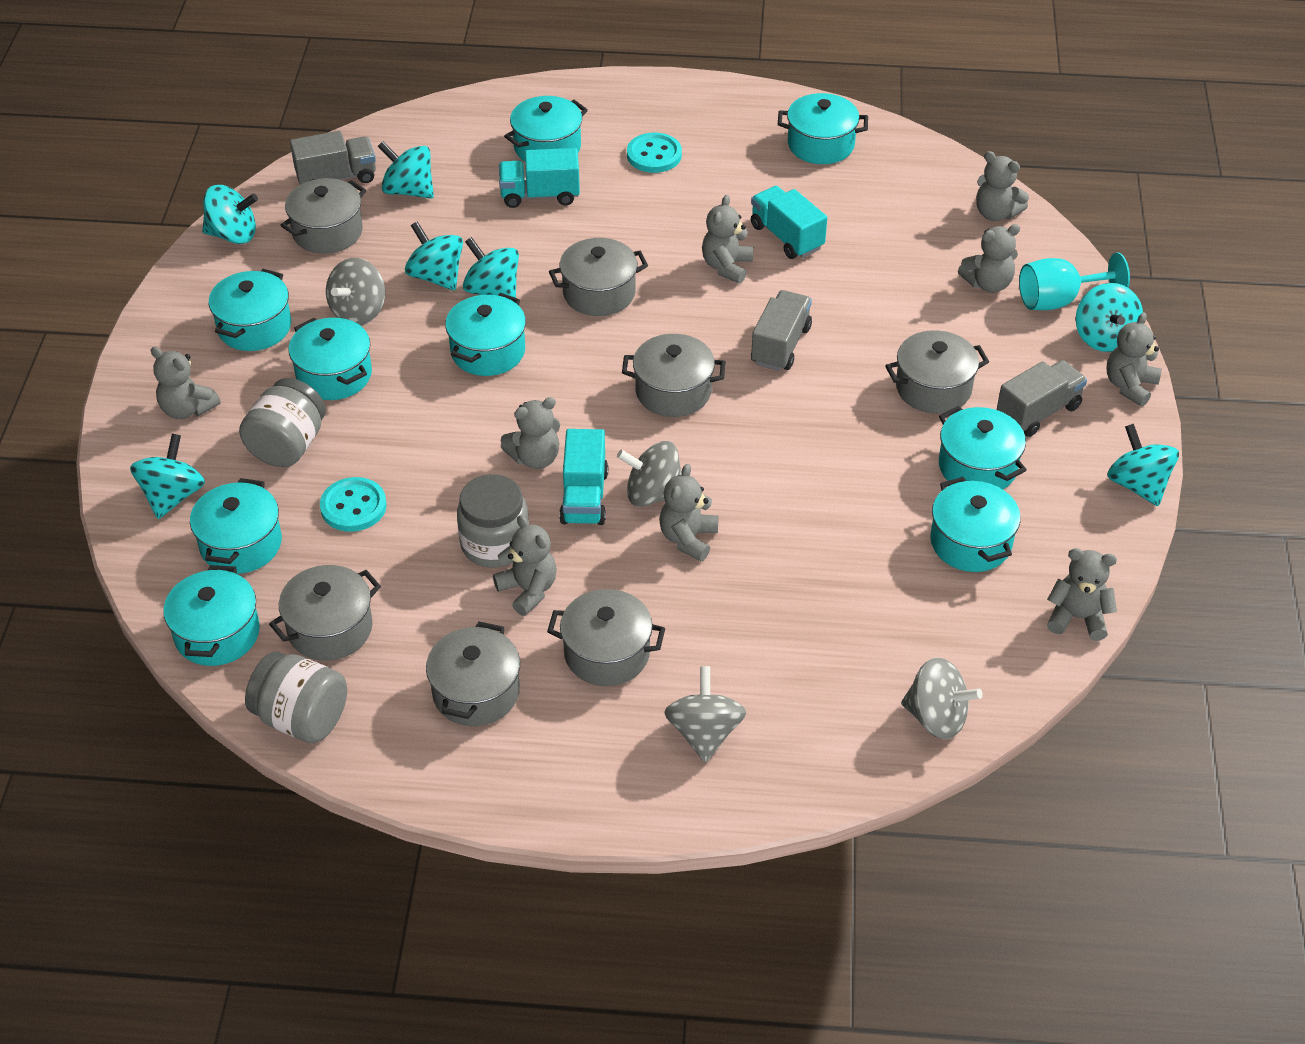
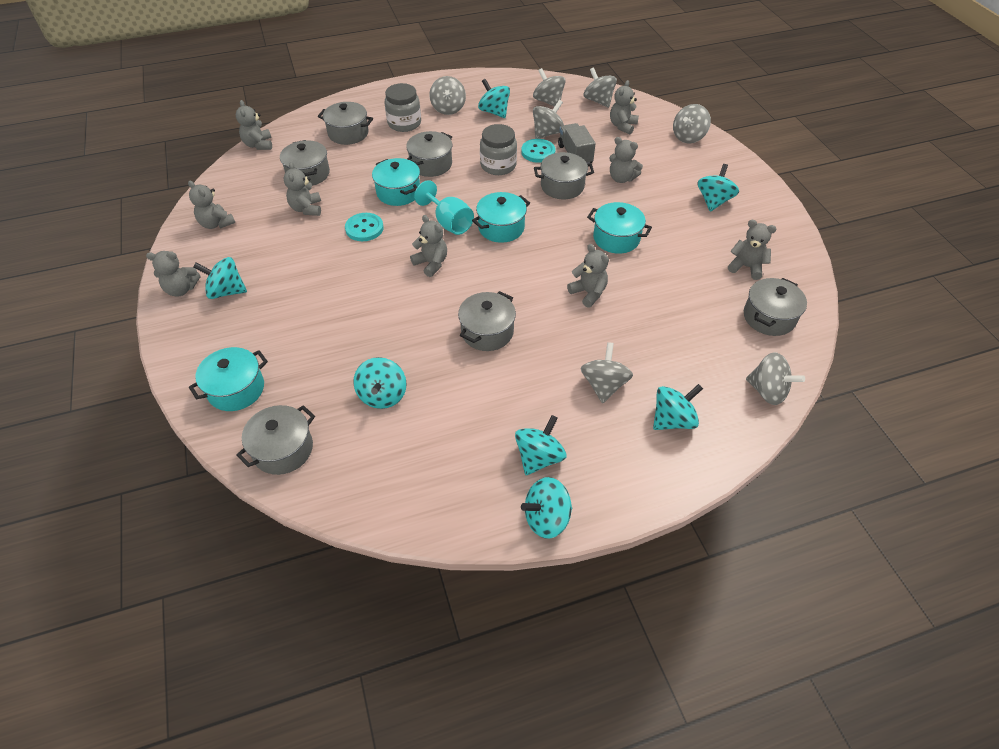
grey jar: [239,378,326,467] [245,651,347,743] [457,474,529,568] = 3 -> [385,83,421,132] [480,124,517,175] = 2
grey spinning top: [326,258,385,326] [617,441,682,507] [664,666,747,763] [901,658,983,739] = 4 -> [429,76,466,115] [533,68,566,107] [533,100,564,139] [581,342,633,403] [583,67,617,108] [673,104,711,143] [746,352,805,405] = 7
grey truck: [290,131,376,185] [751,290,812,371] [997,360,1087,437] = 3 -> [558,123,596,164] = 1
turquoise pot: [163,565,260,666] [190,478,282,574] [209,269,291,351] [288,318,372,400] [445,293,526,376] [504,96,588,161] [778,93,868,164] [930,477,1021,572] [939,406,1026,489] = 9 -> [189,347,268,411] [372,158,420,206] [472,192,530,243] [587,202,652,254] = 4
turquoise truck: [499,148,580,208] [559,429,608,525] [751,186,827,259] = 3 -> none = 0

